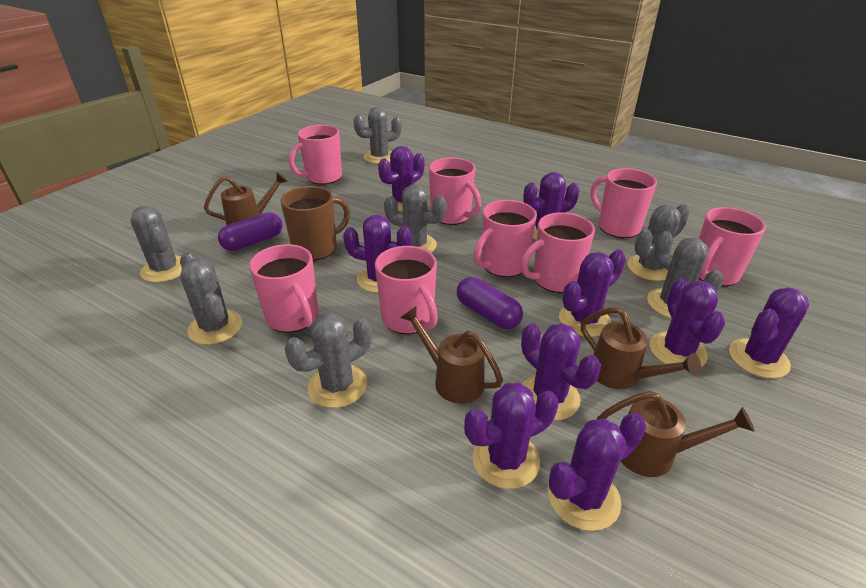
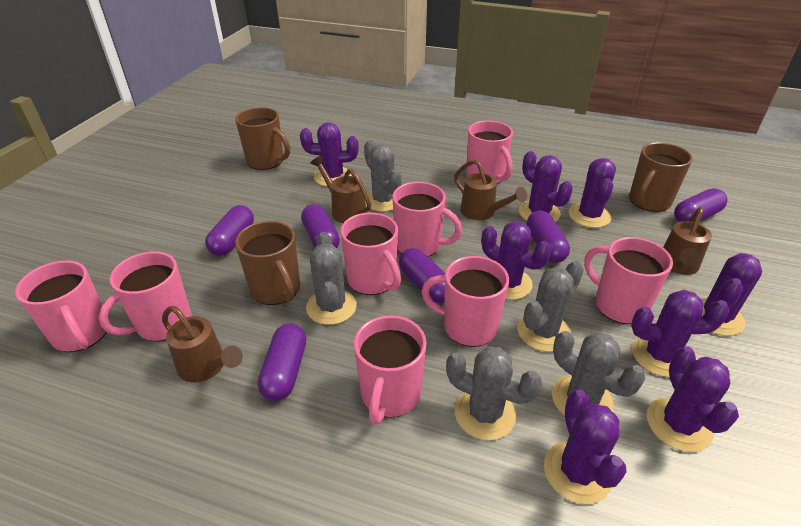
brown mug: [280,186,350,261] = 1 -> [235,107,290,170] [235,221,300,305] [629,142,692,212] = 3
grey cactus: [131,206,182,282] [180,252,242,345] [285,312,372,408] [353,107,402,164] [384,184,447,253] [627,204,690,281] [647,231,723,318] = 7 -> [306,232,357,325] [364,140,402,212] [446,347,542,440] [518,261,584,352] [552,331,645,416] = 5
purple cactus: [343,215,412,293] [378,146,424,211] [464,383,558,489] [521,323,601,420] [523,172,579,240] [548,413,647,531] [559,250,626,337] [650,279,725,367] [729,288,809,378] = 9 -> [300,122,359,187] [482,221,551,300] [519,151,573,222] [544,390,627,504] [569,158,616,228] [631,290,730,377] [647,346,739,452] [701,253,762,336] = 8
purple capsule: [218,212,283,251] [457,277,523,329] = 2 -> [205,205,254,256] [258,323,306,401] [301,204,340,248] [399,248,445,303] [527,211,570,263] [674,188,728,222] = 6

